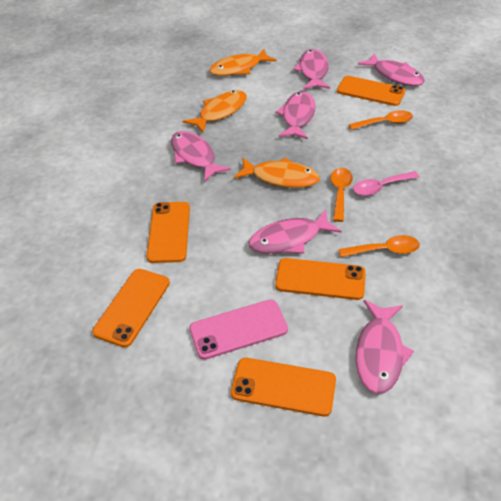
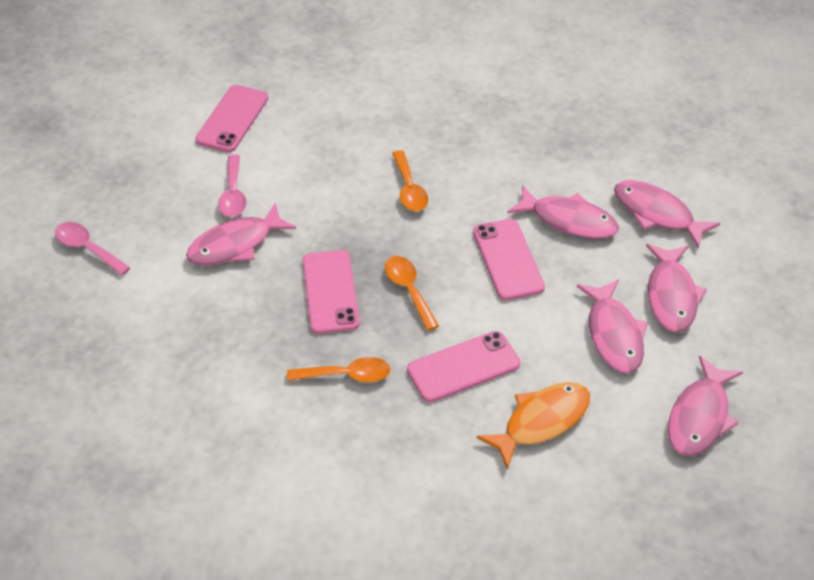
orange fish: [183,90,247,133] [209,49,276,76] [234,157,320,188] = 3 -> [477,382,590,470] = 1
orange phone: [92,269,170,347] [146,202,190,263] [231,358,336,416] [275,258,366,300] [337,76,405,106] = 5 -> none = 0
pink phone: [189,299,288,360] = 1 -> [195,85,268,152] [303,250,360,334] [407,331,520,402] [473,219,545,300] = 4
pink spoon: [353,171,419,196] = 1 -> [55,222,130,276] [218,155,246,217] = 2

